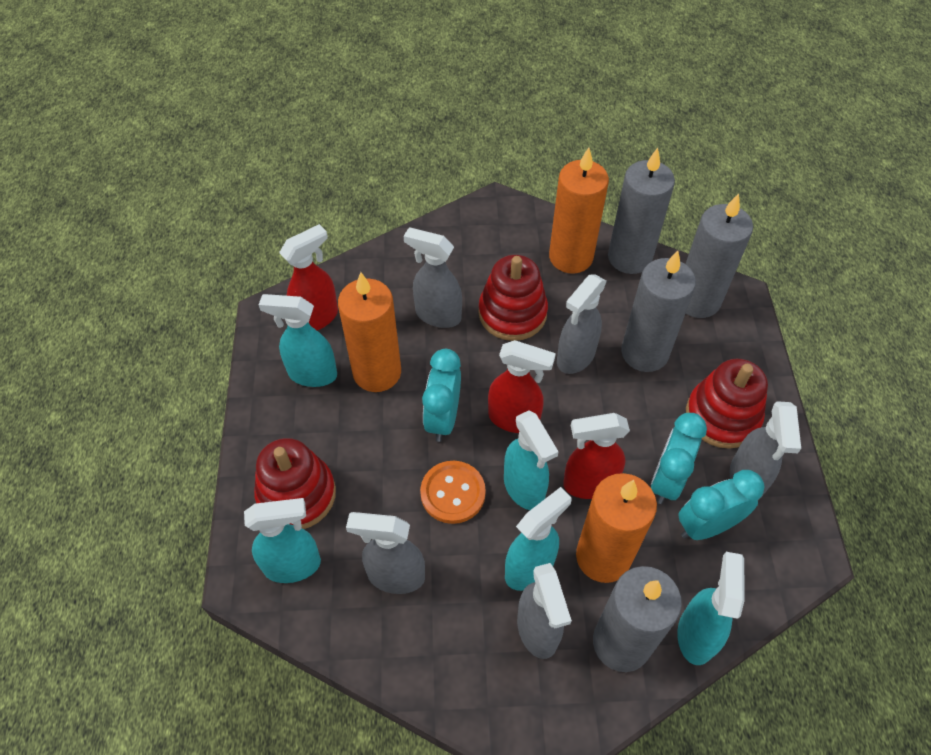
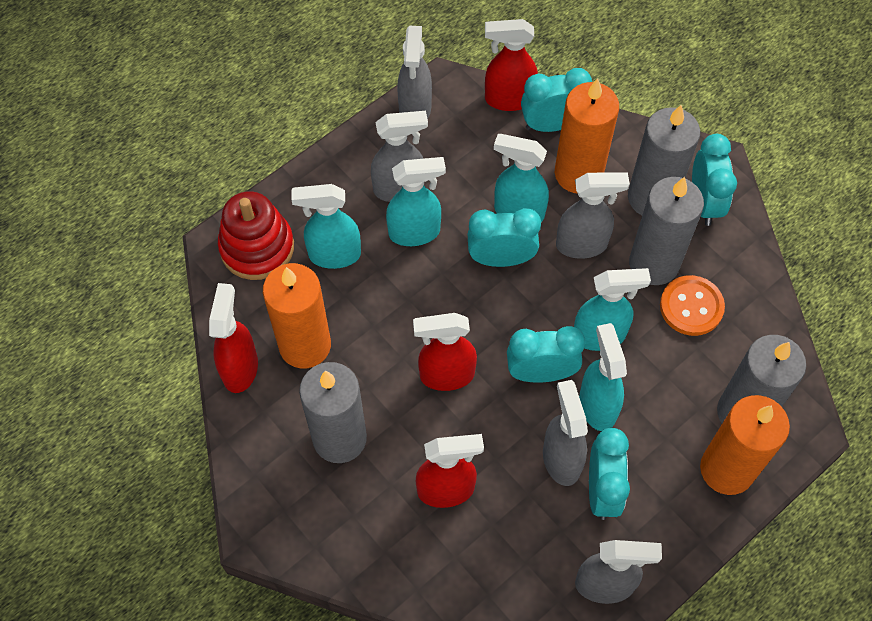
red spray bottle: [279,224,338,330] [488,340,556,433] [563,413,630,499] = 3 -> [209,283,258,393] [413,313,477,391] [416,434,484,508] [485,19,538,111] = 4
red stacking toy: [254,438,336,529] [478,255,548,341] [686,358,768,449] = 3 -> [218,191,294,280] = 1
turquoise clock: [422,349,461,442] [651,413,707,504] [678,470,765,540] = 3 -> [468,208,541,267] [507,326,585,383] [521,68,592,132] [589,428,630,520] [692,134,737,226] = 5

